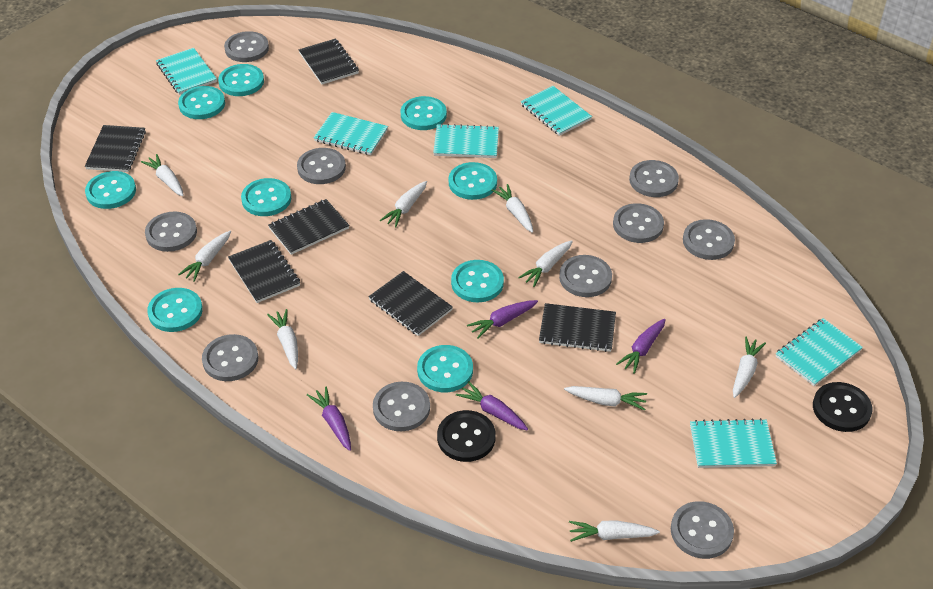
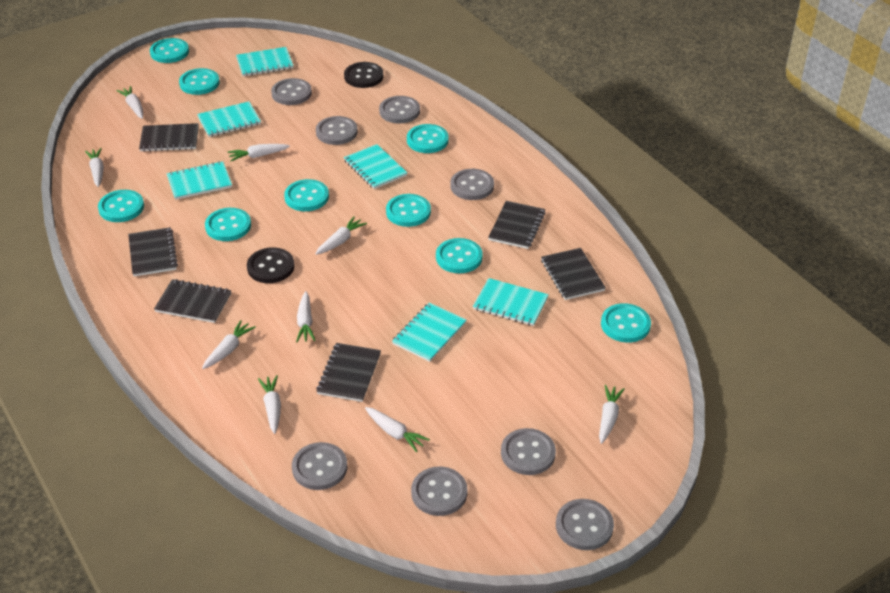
grey button: [145,212,197,252] [202,334,259,381] [224,31,269,62] [297,148,346,184] [373,382,430,431] [559,255,612,297] [613,203,664,243] [629,160,679,197] [671,501,734,559] [683,219,735,260] = 10 -> [271,78,312,105] [292,442,347,490] [316,116,358,145] [379,96,420,124] [411,467,468,516] [450,169,494,200] [501,428,556,475] [556,499,614,550] = 8
purple carrot: [307,386,351,451] [456,381,528,430] [467,300,538,339] [616,319,666,374] = 4 -> none = 0

